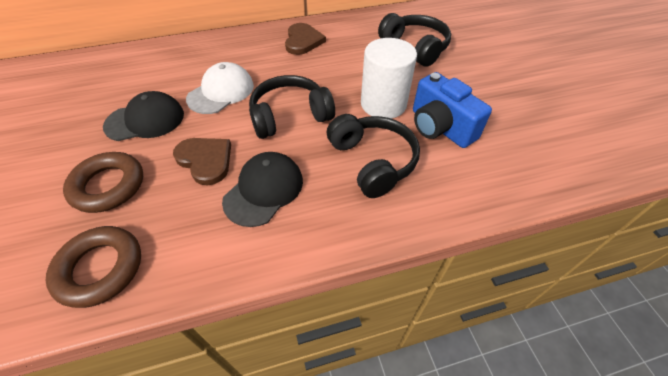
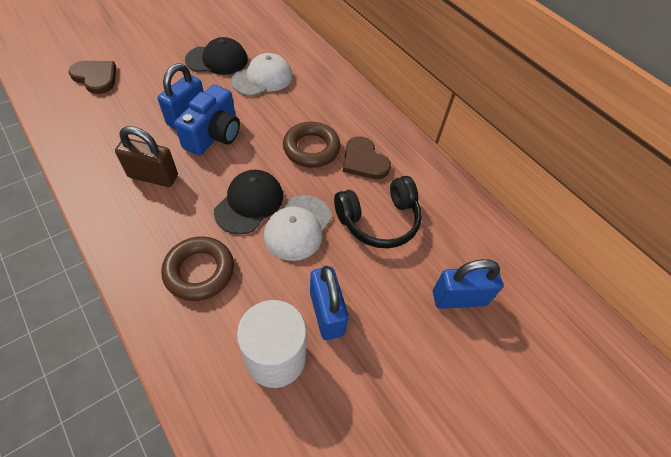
black headphones: [249,75,335,139] [327,114,420,198] [378,13,451,67] = 3 -> [334,176,422,248] = 1
blue padlock: none = 0 -> [158,63,204,130] [310,266,349,340] [433,259,503,309] = 3
brown padlock: none = 0 -> [115,126,178,187] = 1
white cap: [186,62,254,114] = 1 -> [231,53,292,96] [264,195,332,261] = 2

